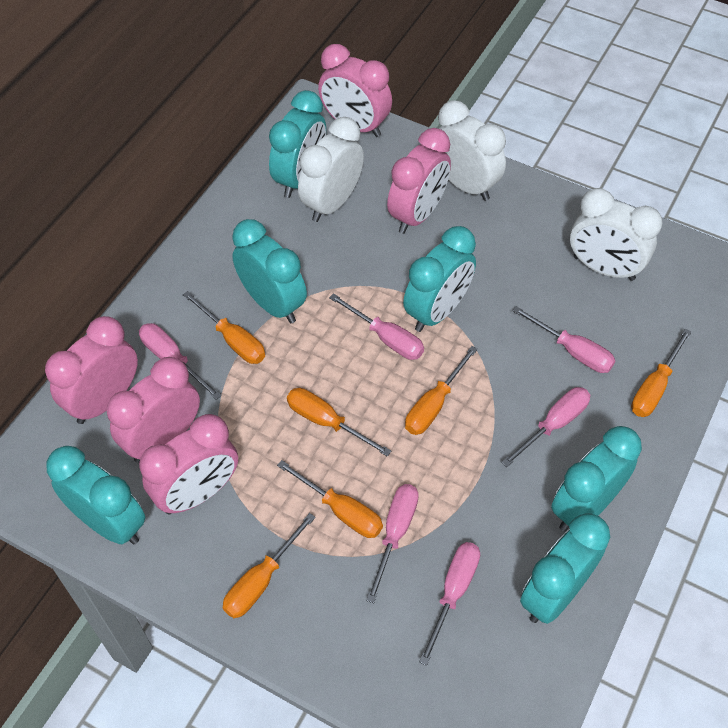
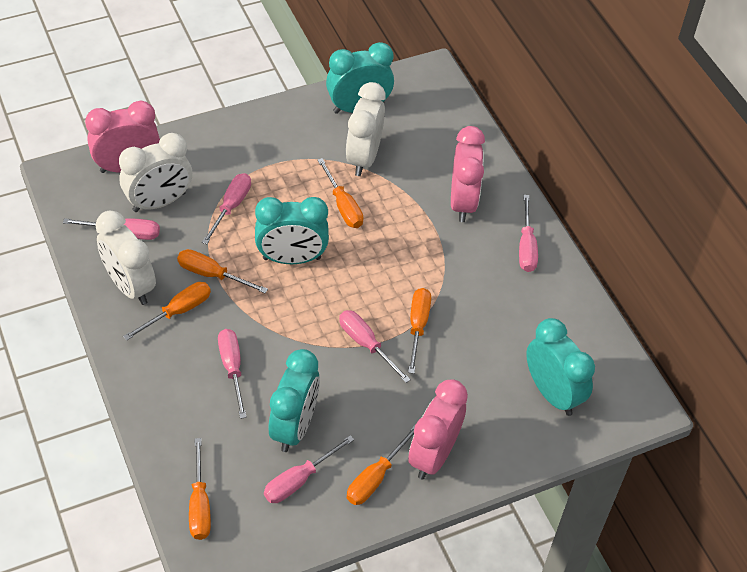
pink clock: [45,316,138,424] [106,357,200,463] [139,414,238,514] [318,44,392,137] [387,128,451,234] = 5 -> [85,101,160,173] [408,379,468,480] [451,126,485,222] = 3
turquoise clock: [46,446,145,544] [232,219,307,323] [269,90,326,198] [403,226,476,332] [520,513,610,624] [551,426,642,532] = 6 -> [255,197,329,264] [269,349,320,452] [326,42,394,114] [526,318,595,416] = 4

